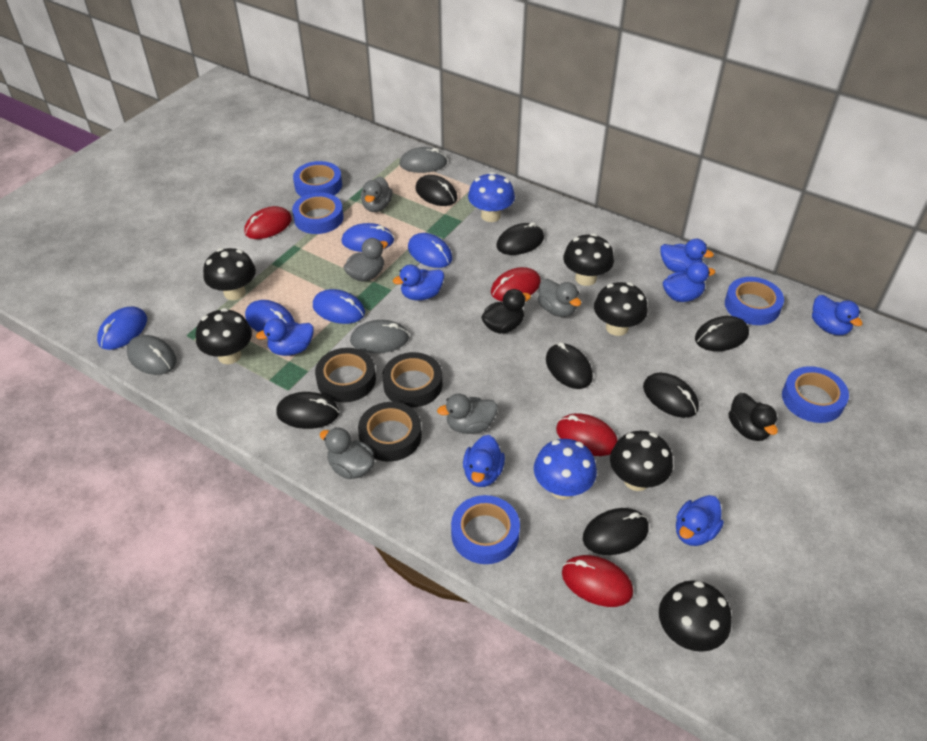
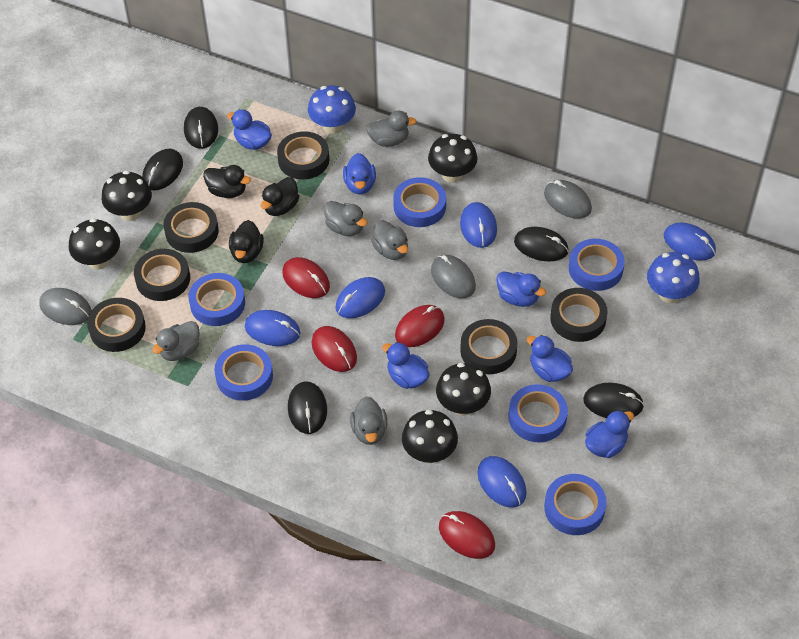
black duck: [481,289,531,334] [729,393,778,441] = 2 -> [203,165,251,198] [229,220,264,263] [261,177,299,216] = 3
black mouse: [276,392,339,429] [415,175,457,206] [496,222,544,255] [546,342,593,389] [583,508,649,555] [643,373,699,418] [695,316,749,351] = 7 -> [142,149,183,190] [184,107,218,149] [288,381,327,434] [514,227,569,262] [583,383,644,418] = 5
black mushroom: [196,308,252,364] [203,248,256,300] [563,233,614,286] [594,282,648,336] [610,431,673,491] [659,580,732,652] = 6 -> [69,218,120,270] [102,171,152,221] [402,410,458,463] [428,134,477,183] [436,363,491,416] = 5
black tape: [315,348,376,402] [358,402,422,462] [382,352,442,407] = 3 -> [87,298,146,352] [134,249,190,301] [164,202,219,253] [277,131,329,180] [460,319,517,374] [550,288,608,342] = 6
blue duck: [256,318,314,356] [393,265,444,301] [463,435,505,487] [660,239,714,273] [663,261,715,302] [676,495,724,546] [812,295,862,336] = 7 -> [227,109,272,150] [343,153,376,194] [382,342,429,389] [496,271,546,307] [527,335,573,382] [585,410,634,458] = 6
blue tape: [292,193,344,234] [293,161,342,197] [451,495,520,564] [725,277,784,325] [782,366,849,423] = 5 -> [188,273,245,326] [214,344,273,401] [393,177,446,227] [508,384,568,442] [544,474,607,535] [569,239,625,291] = 6

